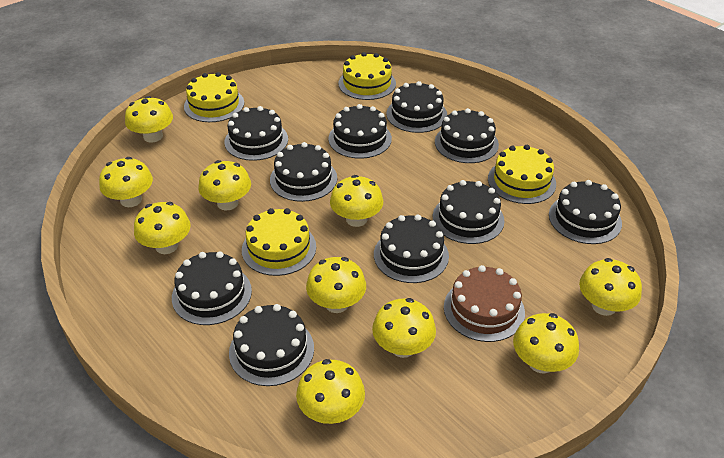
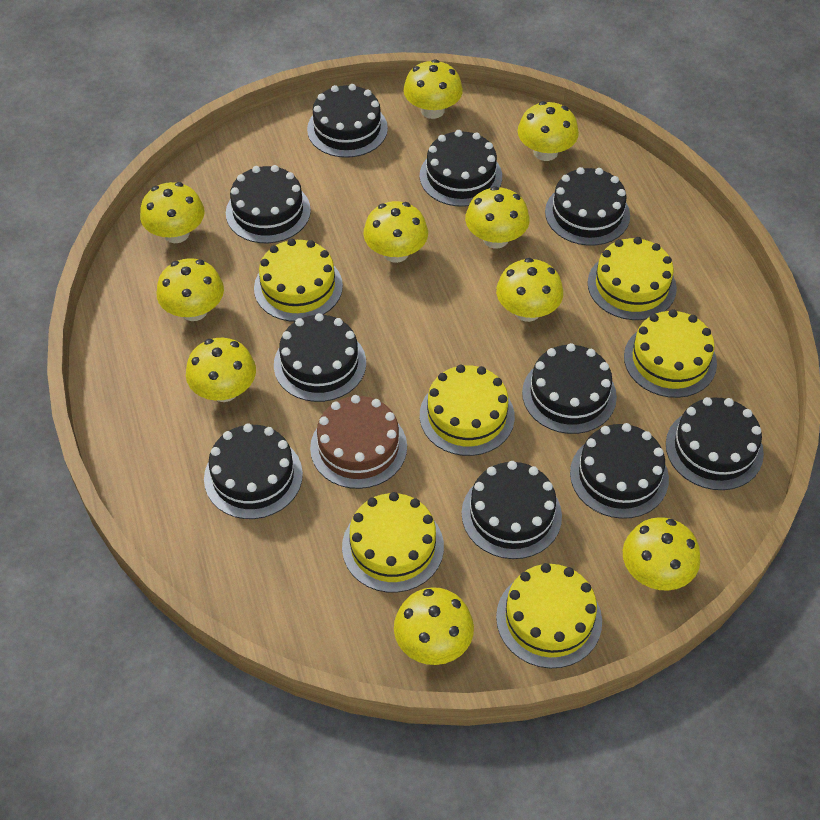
yellow cake: [184,72,244,122] [242,208,316,276] [338,52,396,100] [488,145,556,204] = 4 -> [254,238,343,322] [342,492,444,593] [420,365,515,456] [496,563,602,668] [588,237,677,320] [624,309,717,398] = 6

